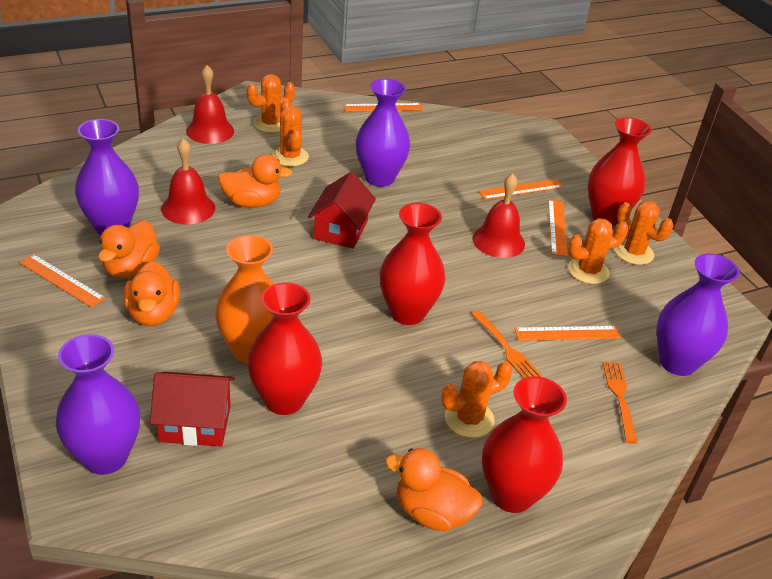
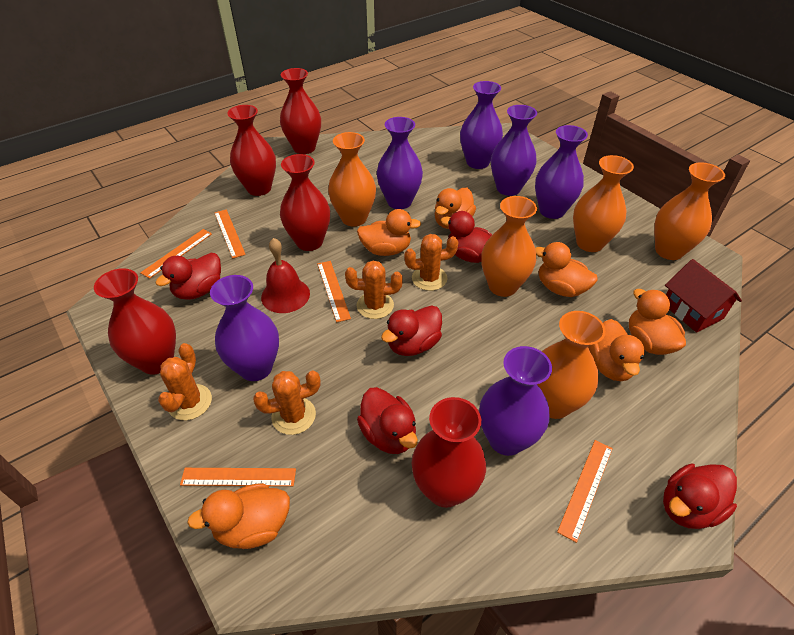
orange cactus: [247,74,295,133] [272,100,309,167] [441,361,513,438] [568,218,629,284] [614,201,673,265] = 5 -> [158,343,212,420] [253,371,321,435] [345,260,403,319] [404,234,458,291] = 4
orange duck: [98,220,160,278] [124,261,180,326] [218,154,293,208] [385,448,483,531] = 4 -> [187,483,290,549] [357,209,421,256] [434,188,476,229] [535,242,598,297] [588,319,645,381] [629,289,686,355] = 6
orange fork: [472,311,542,379] [603,362,638,444] = 2 -> none = 0
orange vase: [215,235,274,363] = 1 -> [328,132,376,227] [481,196,537,297] [537,311,606,419] [573,155,634,252] [654,162,725,260] = 5
purple vase: [56,334,140,475] [75,119,139,235] [356,79,410,187] [657,254,740,376] = 4 -> [210,275,279,381] [377,117,423,209] [460,81,503,169] [479,346,552,456] [491,105,537,196] [535,125,588,219] = 6
red bell: [161,138,215,224] [186,65,234,144] [472,173,525,258] = 3 -> [261,238,310,313] = 1
red duck: none = 0 -> [155,253,221,300] [357,387,418,454] [381,305,442,356] [440,211,492,263] [663,463,737,529] = 5
red house: [150,372,235,447] [308,172,376,248] = 2 -> [665,259,742,332] = 1
red vase: [247,282,322,415] [380,203,445,325] [482,376,567,513] [588,117,652,226] = 4 -> [94,268,176,375] [227,105,276,196] [280,68,321,154] [280,154,330,251] [411,397,486,508] = 5

